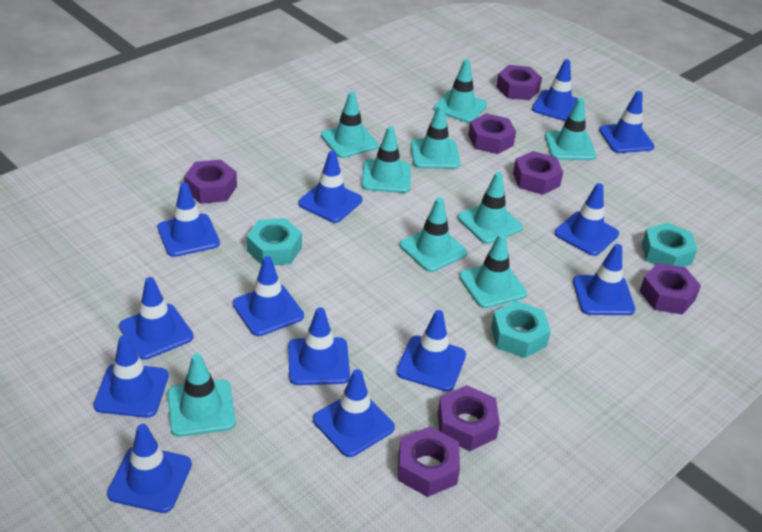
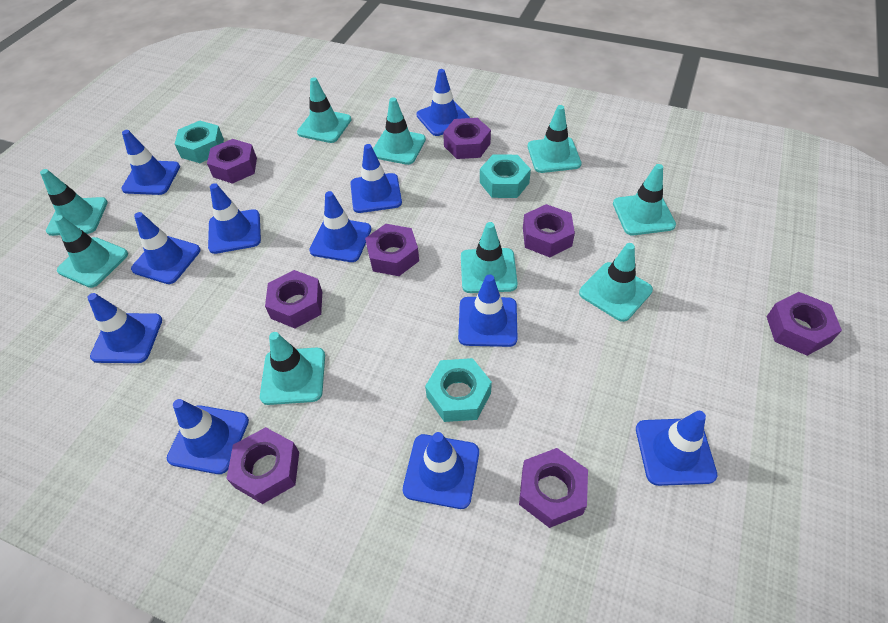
blue traffic cone: [93,335,169,418] [107,424,192,513] [119,277,194,360] [158,183,220,257] [233,256,304,336] [288,307,350,385] [298,151,362,223] [313,369,395,457] [396,310,466,392] [532,59,578,121] [554,183,619,256] [573,244,635,315] [599,91,654,153] = 13 -> [87,293,162,363] [121,130,180,195] [131,212,200,284] [167,399,249,474] [208,183,261,254] [309,191,371,262] [350,144,402,213] [403,432,479,509] [417,69,470,136] [458,274,517,347] [636,411,717,486] = 11
purple nut: [184,160,237,204] [398,426,460,497] [438,385,500,451] [468,113,516,154] [496,65,542,100] [513,151,563,195] [640,263,701,315] = 7 -> [207,139,257,184] [226,427,299,504] [265,270,322,328] [365,224,419,276] [443,118,491,159] [519,448,588,528] [523,204,575,257] [766,292,842,356] = 8

